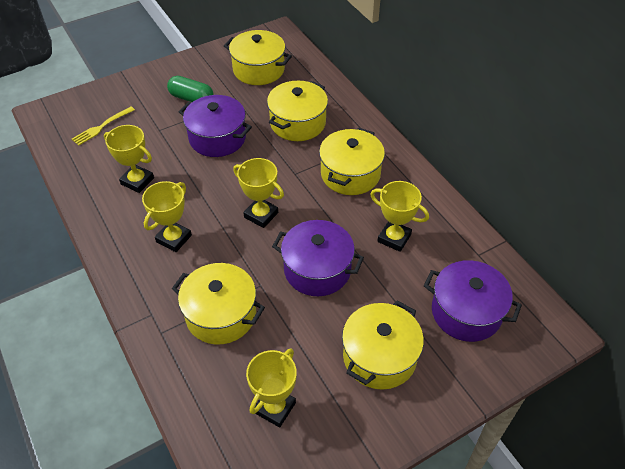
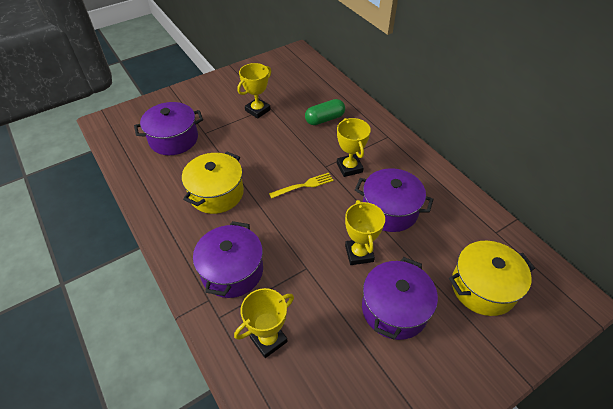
purple pot: [179,95,252,157] [272,220,364,296] [424,260,522,342] = 3 -> [134,102,203,155] [193,221,263,298] [355,168,434,232] [362,257,438,340] = 4
yellow pot: [172,263,265,345] [224,30,292,85] [267,81,328,141] [319,128,385,195] [342,300,424,390] = 5 -> [182,152,244,214] [449,241,535,316] = 2
yellow trophy: [104,125,154,193] [142,181,192,252] [233,158,284,228] [246,348,297,427] [370,181,429,252] = 5 -> [234,288,294,358] [237,63,271,119] [337,118,371,177] [345,200,385,265] = 4

